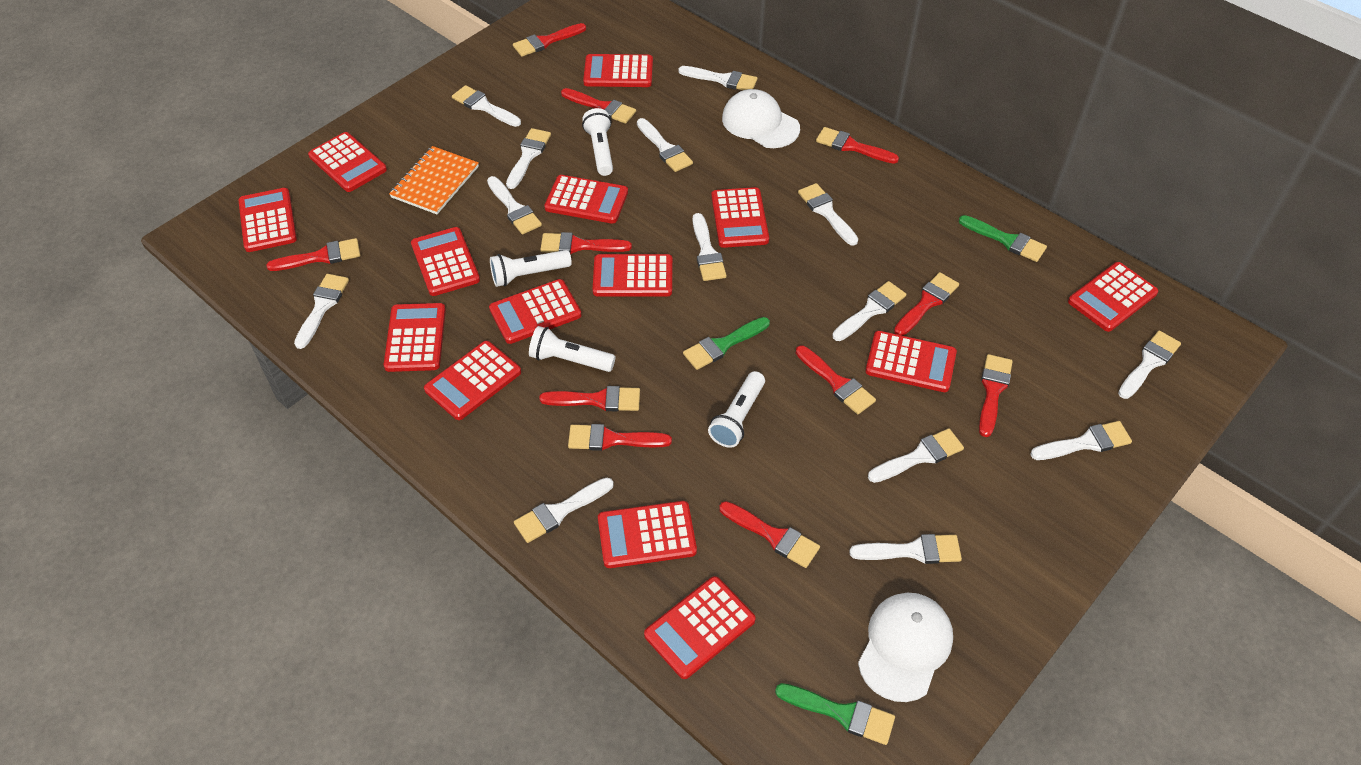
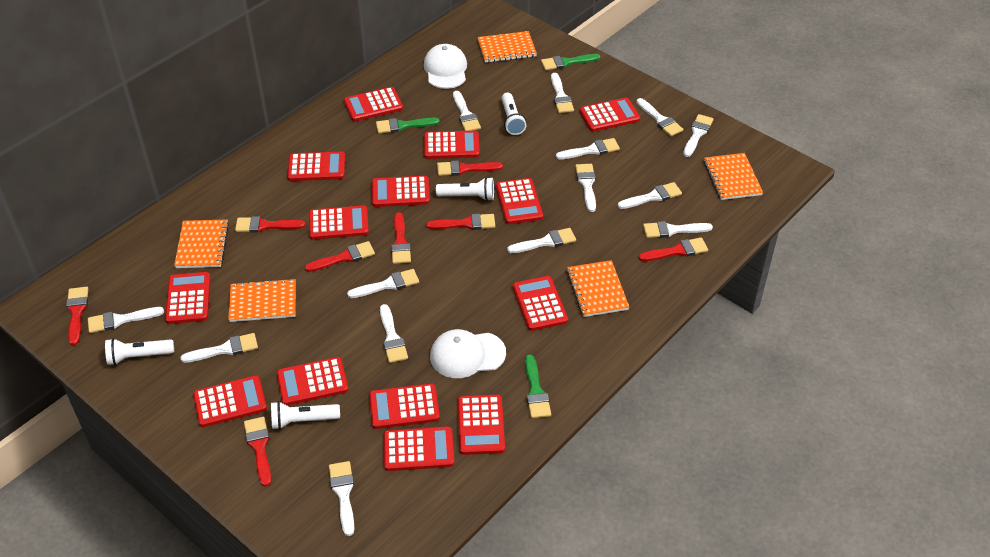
orange notebook: [389,146,479,214] = 1 -> [174,219,229,268] [228,278,296,322] [478,31,537,62] [567,260,629,317] [704,153,763,200] = 5
red brush: [266,238,360,271] [513,23,586,57] [539,386,640,411] [540,232,632,254] [561,88,636,124] [568,424,672,451] [719,501,820,568] [796,345,876,414] [816,127,899,164] [894,272,959,336] [979,354,1013,437] = 11 -> [66,287,88,345] [235,216,305,233] [244,417,271,487] [305,241,375,272] [391,213,411,264] [426,214,495,230] [437,160,503,176] [639,237,708,261] = 8

